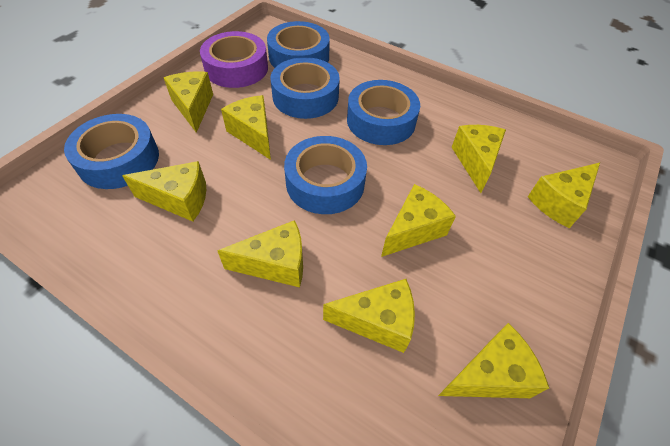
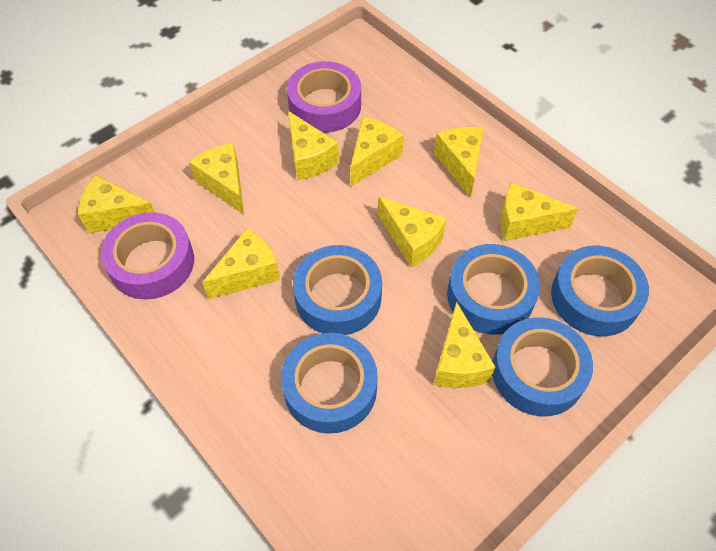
purple tape: [200,31,268,88] = 1 -> [101,212,194,300] [287,61,361,133] = 2

